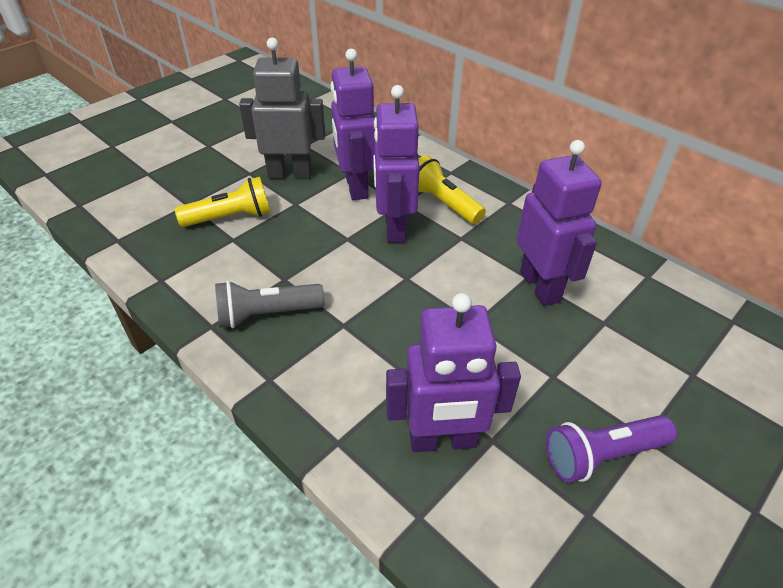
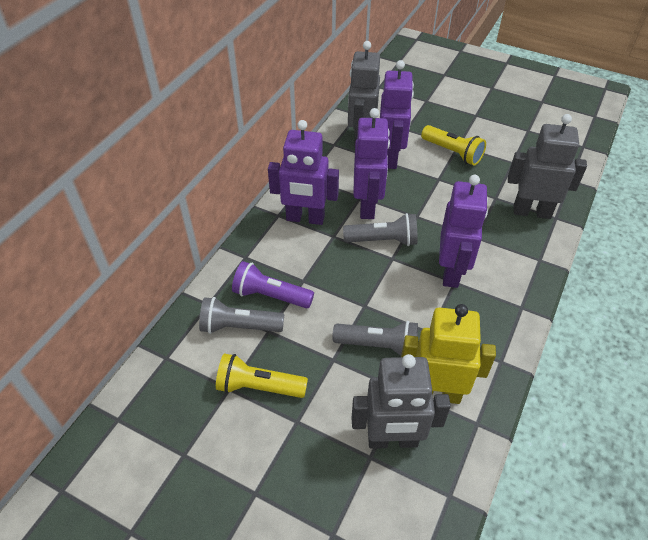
grey flashlight: [215,281,324,328] = 1 -> [199,297,284,334] [332,321,418,356] [343,213,418,246] = 3
grey robot: [239,38,325,179] = 1 -> [348,41,380,147] [352,354,451,449] [508,114,587,219] = 3
yellow robot: none = 0 -> [401,304,496,404] = 1

